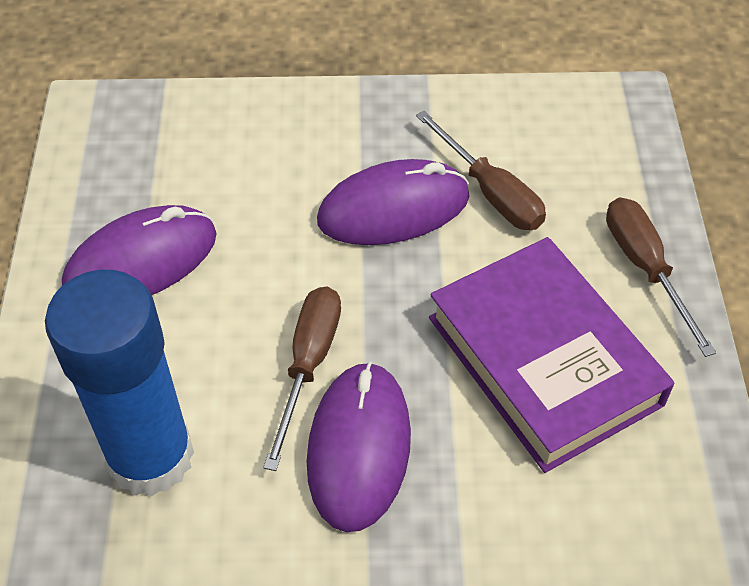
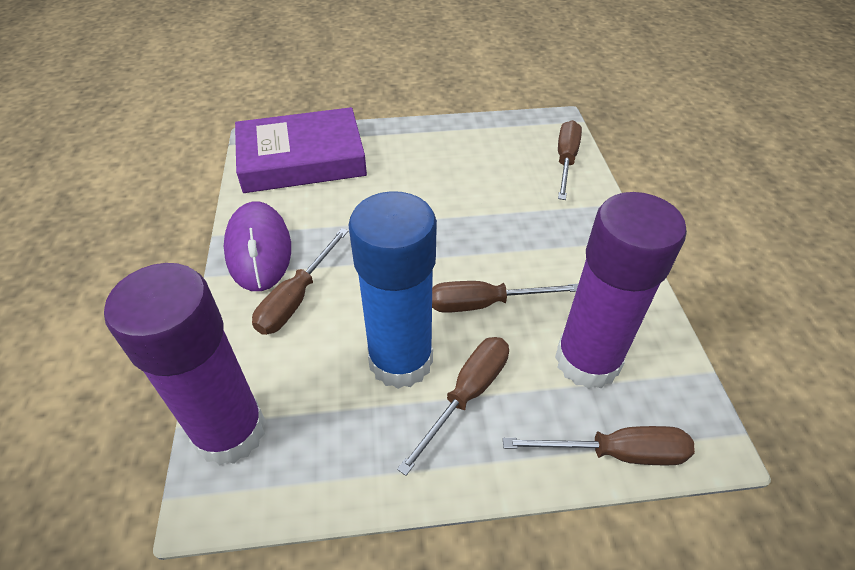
brown screwdriver: [263,287,341,471] [416,111,546,230] [606,198,716,357] = 3 -> [252,228,348,335] [397,337,509,476] [432,281,578,313] [503,426,695,465] [558,120,582,200] = 5
purple glue stick: none = 0 -> [104,263,266,465] [555,192,687,389] = 2
purple mouse: [62,205,217,295] [307,361,411,532] [317,159,470,245] = 3 -> [224,202,291,291] = 1

